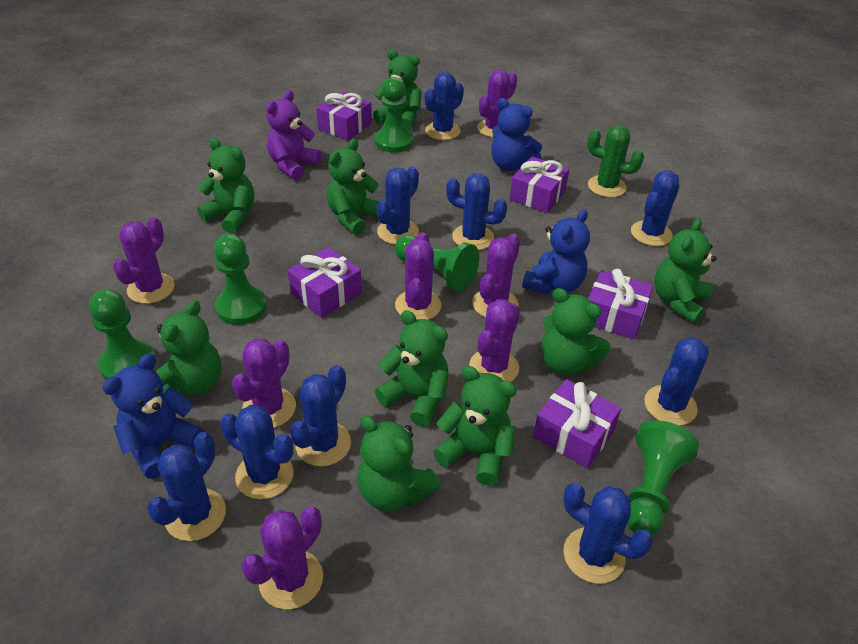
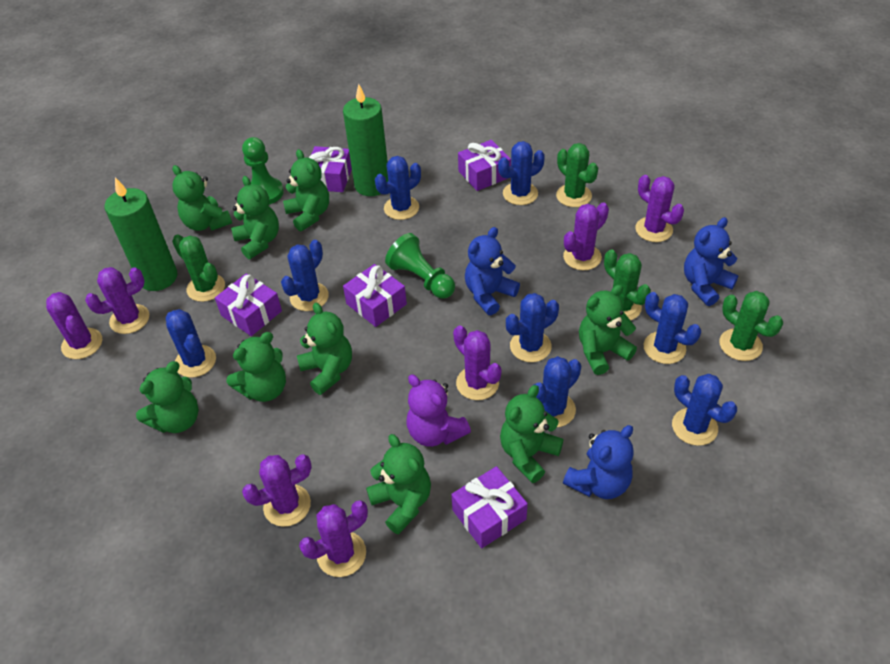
blue cactus: [147,432,226,541] [220,405,293,499] [290,365,351,466] [377,166,419,244] [425,72,464,140] [446,173,507,250] [563,483,653,584] [631,170,680,246] [644,337,709,426] = 9 -> [166,309,216,378] [281,240,329,311] [375,156,421,220] [498,141,545,205] [506,293,559,362] [534,356,581,427] [644,292,701,364] [672,374,737,446] = 8
green cactus: [587,125,644,198] = 1 -> [172,234,225,302] [556,143,598,207] [604,249,651,320] [720,291,783,361] = 4
green candle: none = 0 -> [105,177,177,291] [343,84,388,196] = 2
green pawn: [89,289,157,380] [214,234,267,325] [375,77,413,153] [395,235,479,291] [627,420,699,535] = 5 -> [242,137,284,204] [385,233,455,299] = 2

